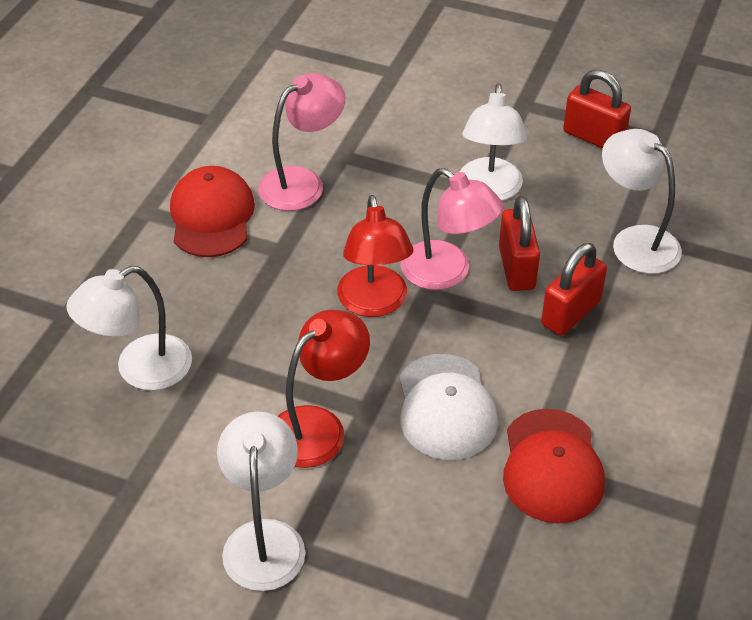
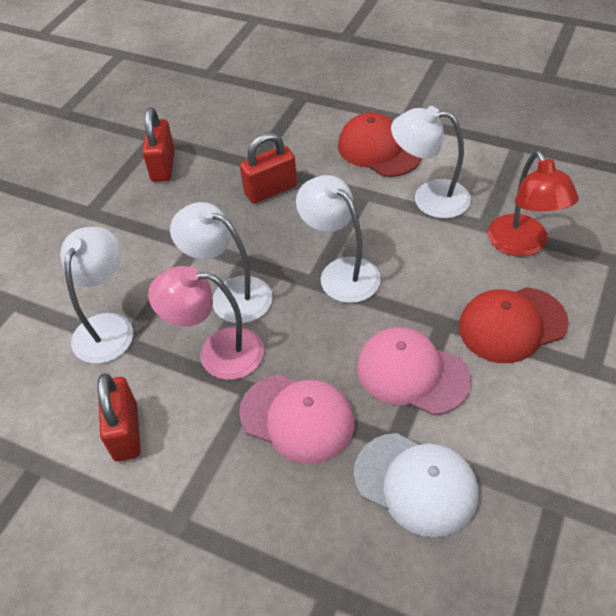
pink cap: none = 0 -> [239,374,355,464] [357,327,471,415] = 2
pink lamp: [258,73,345,211] [401,168,504,290] = 2 -> [148,266,264,380] = 1
red lamp: [277,310,370,468] [337,195,414,317] = 2 -> [488,150,579,257] = 1

